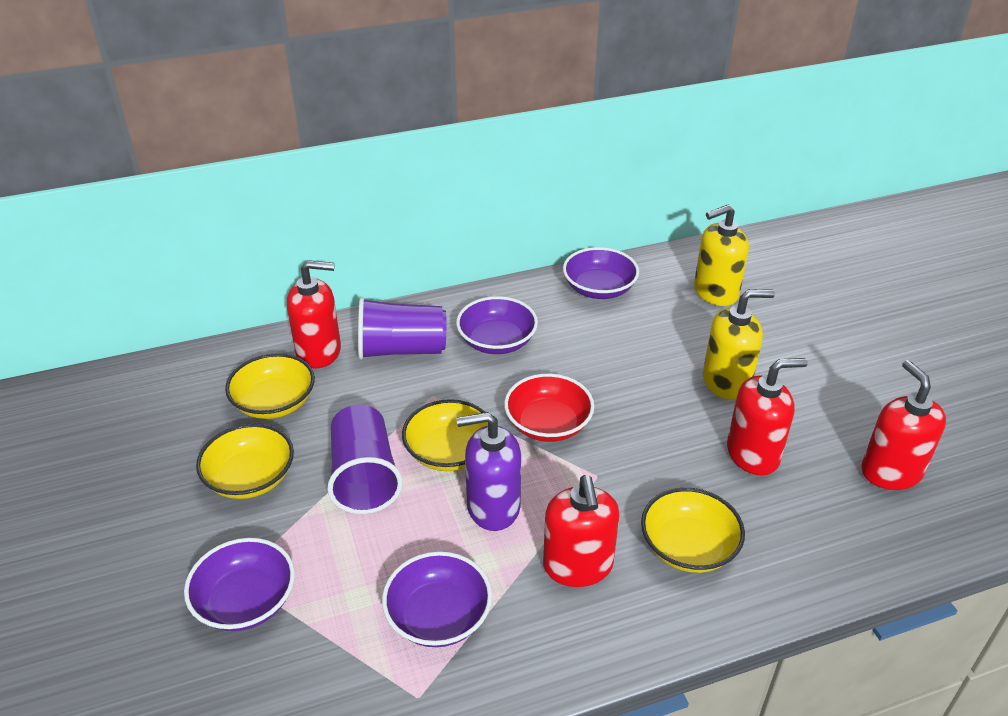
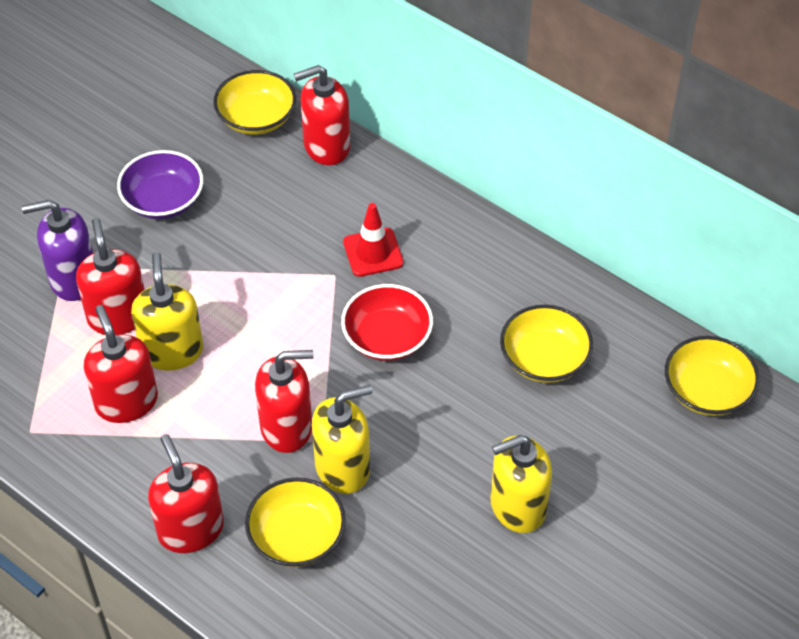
purple bowl: [184,538,295,631] [382,551,492,647] [456,296,538,354] [563,247,639,299] = 4 -> [117,150,204,219] = 1
purple cup: [327,405,403,514] [358,297,446,360] = 2 -> none = 0
red soap dispenser: [287,260,341,369] [543,475,619,587] [727,358,807,475] [861,360,946,490] = 4 -> [76,218,145,335] [84,305,158,423] [148,434,224,553] [255,350,314,453] [294,65,350,165] = 5
red traffic cone: none = 0 -> [343,203,404,277] = 1
yellow soap dispenser: [694,204,749,306] [703,289,775,400] = 2 -> [131,252,203,371] [312,385,372,494] [490,435,552,533] = 3

